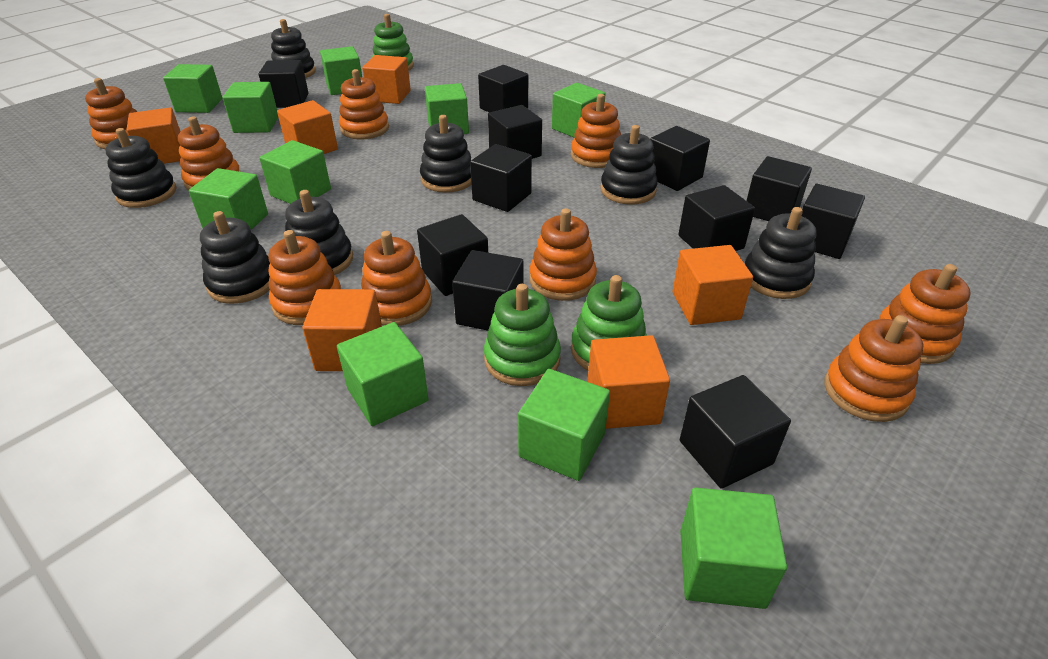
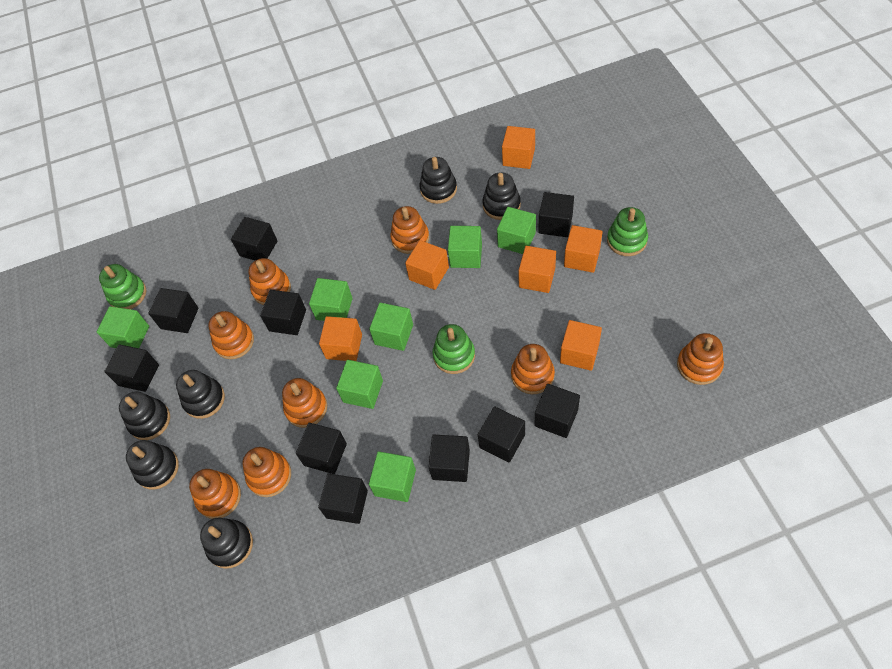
black cube: [259,60,309,108] [417,214,488,296] [452,250,523,331] [470,144,532,212] [478,65,528,112] [488,105,542,159] [650,126,710,191] [678,185,755,251] [680,375,791,489] [746,156,812,221] [802,184,865,259] = 11 -> [104,344,159,392] [148,288,199,333] [231,217,277,261] [260,290,306,335] [296,423,347,474] [318,474,368,524] [429,435,470,482] [478,406,525,463] [535,384,580,438] [538,192,574,237] = 10
black stacking toy: [105,128,176,208] [200,211,270,304] [271,19,316,78] [285,190,353,275] [420,115,471,193] [600,125,658,205] [745,207,817,299] = 7 -> [119,391,170,440] [126,440,179,490] [176,370,225,419] [200,518,253,569] [420,157,457,204] [482,172,521,220] = 6
green cube: [163,64,222,113] [189,168,268,230] [222,82,278,133] [259,140,331,204] [320,46,362,95] [337,322,429,426] [425,83,469,134] [518,369,610,481] [552,83,606,138] [680,487,787,609] = 10 -> [97,306,149,348] [309,278,353,321] [336,360,383,409] [369,303,413,351] [369,451,416,502] [448,226,482,268] [497,207,536,254] = 7
orange stacking toy: [85,78,137,149] [178,116,241,191] [268,230,341,325] [339,69,389,139] [361,231,432,326] [530,208,597,301] [571,94,621,168] [825,315,924,422] [879,264,971,364] = 9 -> [189,469,241,519] [208,311,254,359] [242,447,291,497] [248,258,291,305] [282,378,327,428] [390,206,429,254] [511,344,555,394] [677,333,724,385] = 8

